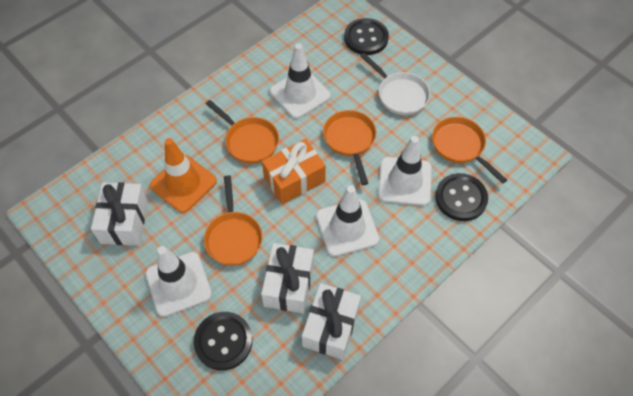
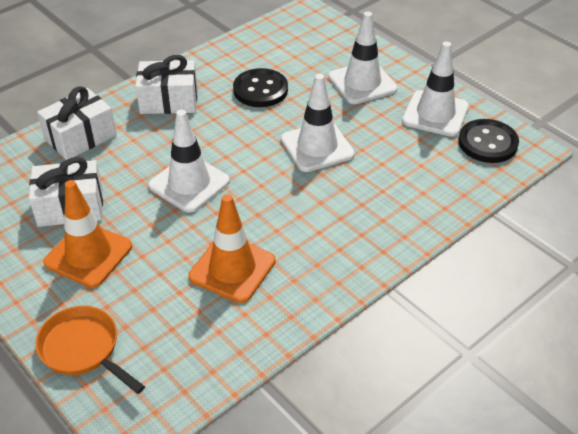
black button: [194,312,253,370] [344,18,389,55] [435,173,488,221] = 3 -> [233,68,288,107] [458,119,519,163] = 2
orange gift: [262,139,326,204] = 1 -> none = 0
orange pan: [204,175,262,266] [206,100,279,163] [323,110,376,185] [432,117,507,184] = 4 -> [35,306,145,394] = 1
orange traffic cone: [150,138,217,213] = 1 -> [43,180,132,288] [189,194,276,303] = 2
white pan: [360,53,430,115] = 1 -> none = 0

